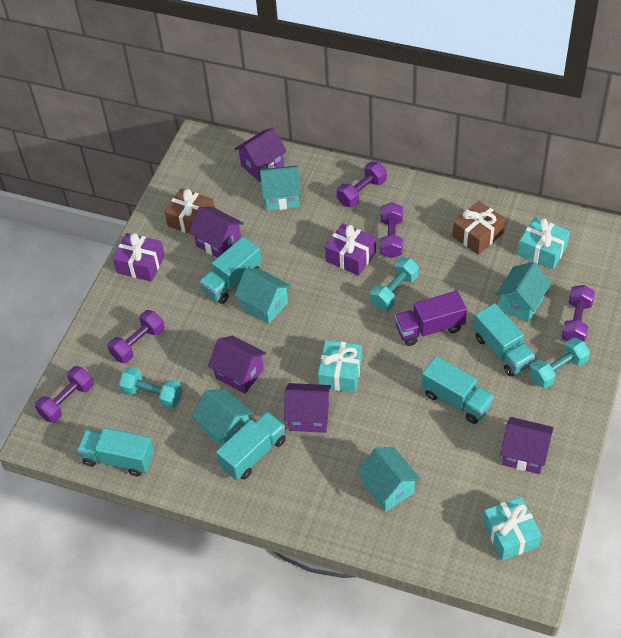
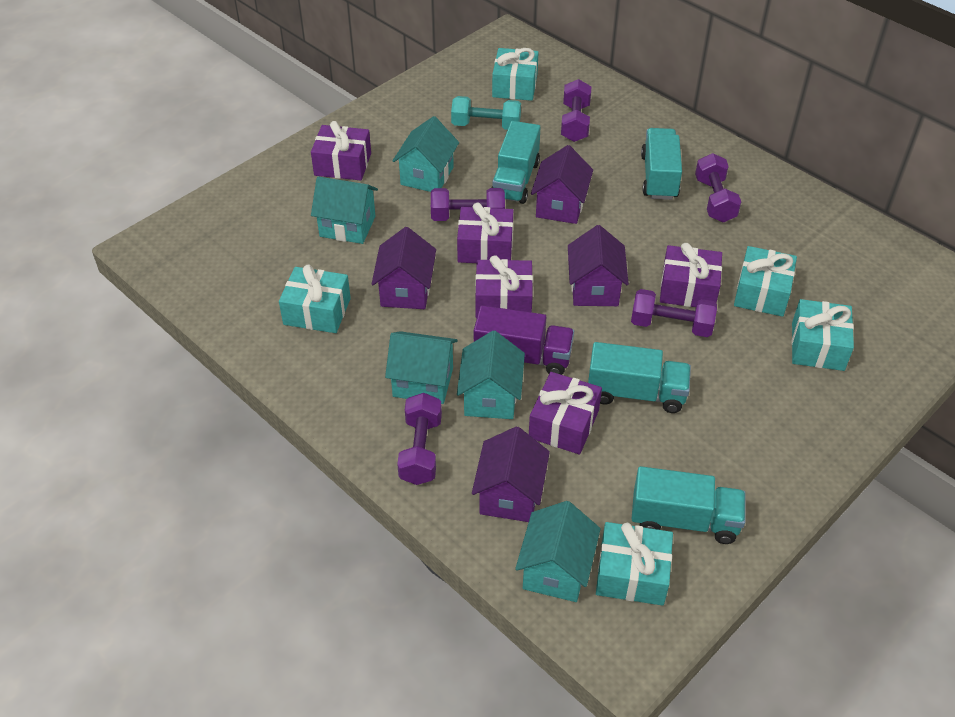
brown gift: [164,188,215,234] [453,201,505,255] = 2 -> none = 0
purple gift: [113,233,165,282] [325,223,376,276] = 2 -> [311,121,371,180] [457,203,513,263] [475,255,533,318] [529,372,602,454] [660,243,722,307] = 5
purple house: [189,207,244,258] [208,336,266,394] [235,128,287,182] [284,383,331,433] [500,417,554,474] = 5 -> [372,227,436,309] [472,426,550,522] [531,145,593,224] [568,225,629,306] = 4
turquoise dumbbell: [119,367,183,409] [370,258,419,310] [530,338,590,388] = 3 -> [451,96,521,130] = 1
turquoise gift: [318,340,362,393] [483,497,541,561] [518,217,570,270] = 3 -> [279,264,351,333] [492,48,539,101] [596,522,673,606] [734,246,797,317] [792,299,854,371] = 5
turquoise truck: [77,428,155,476] [199,237,262,304] [216,412,286,480] [421,356,494,424] [474,303,536,377] = 5 -> [491,121,541,204] [588,342,691,413] [632,466,746,544] [641,128,682,200] = 4

